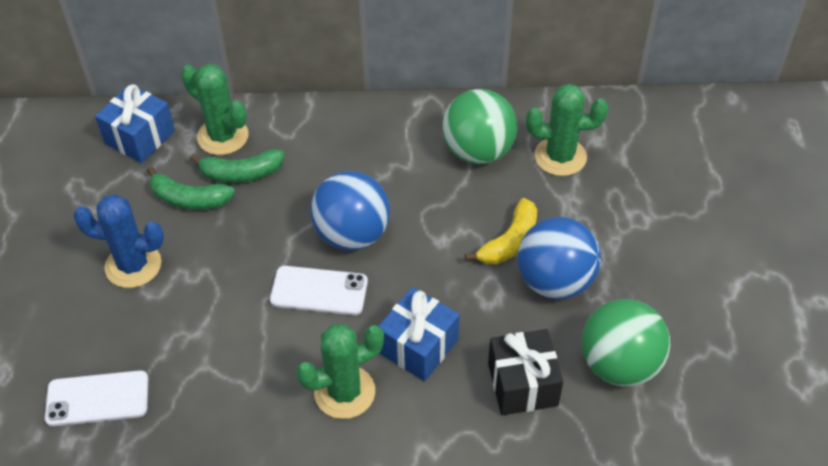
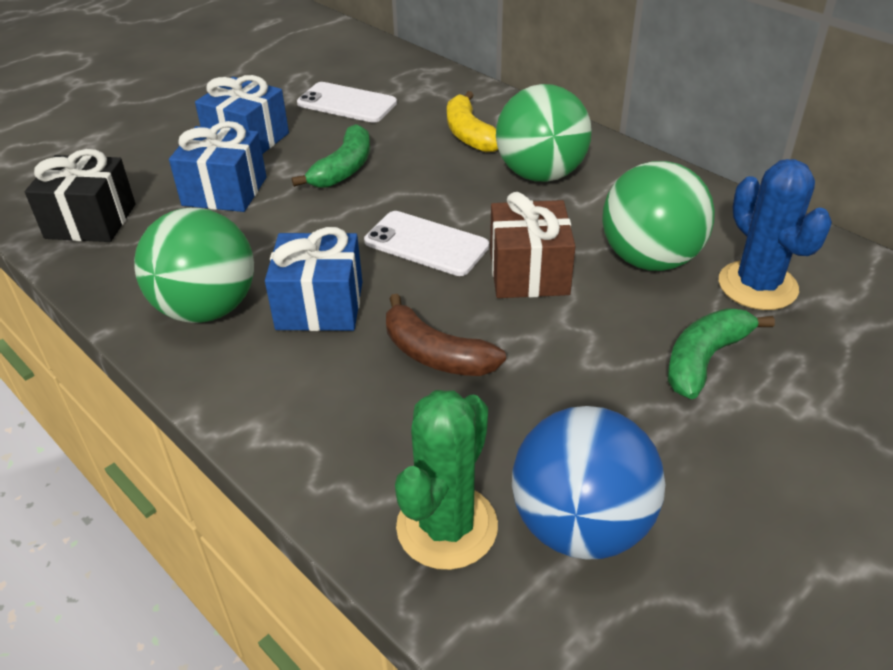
blue ball: [310,171,390,251] [518,217,601,300] = 2 -> [512,406,665,560] = 1
blue gift: [95,84,175,163] [378,287,459,381] = 2 -> [169,121,267,212] [195,75,289,154] [265,227,362,331] = 3
brown banana: none = 0 -> [386,294,506,376] = 1
brown gift: none = 0 -> [490,192,575,298] = 1
green ball: [442,89,517,164] [581,299,670,386] = 2 -> [134,208,254,323] [496,84,592,182] [602,161,715,271] = 3
green cactus: [181,64,249,155] [296,324,384,419] [526,84,608,176] = 3 -> [395,390,498,570] = 1

